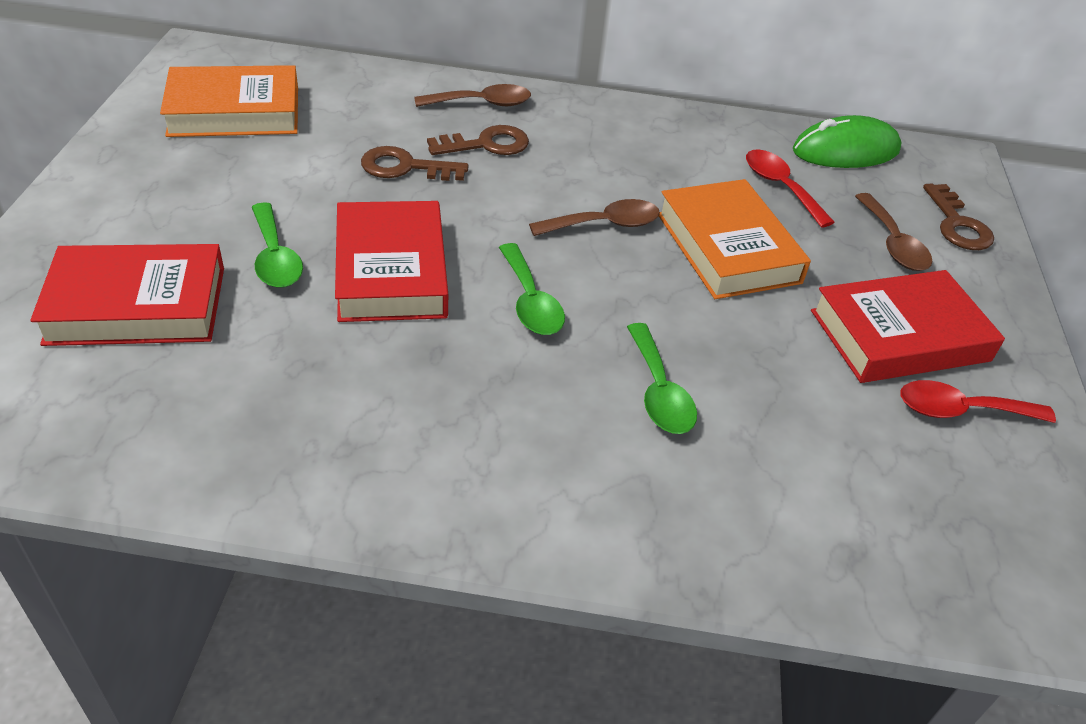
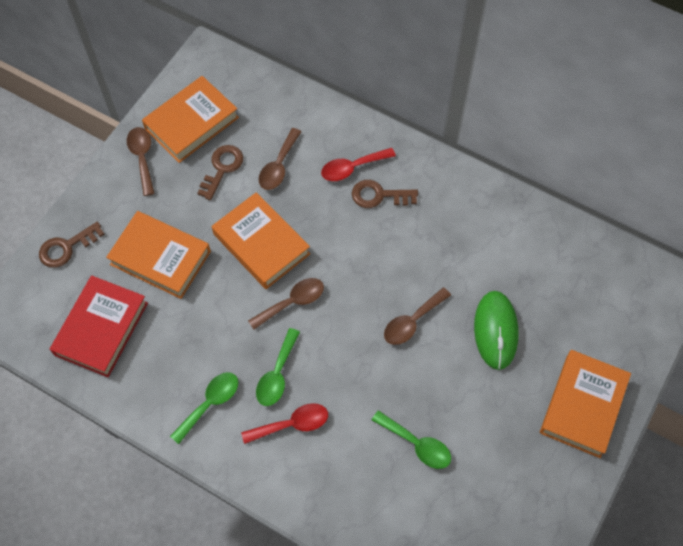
brown spoon: [414,84,531,107] [529,199,660,236] [855,193,932,271] = 3 -> [127,127,155,196] [248,278,324,330] [259,128,301,190] [384,287,451,345] = 4
orange book: [160,65,298,137] [659,179,811,299] = 2 -> [106,211,211,299] [142,76,239,163] [212,192,310,289] [540,350,631,458] = 4
red book: [30,244,224,346] [335,201,448,322] [811,270,1005,383] = 3 -> [50,276,148,377] = 1

